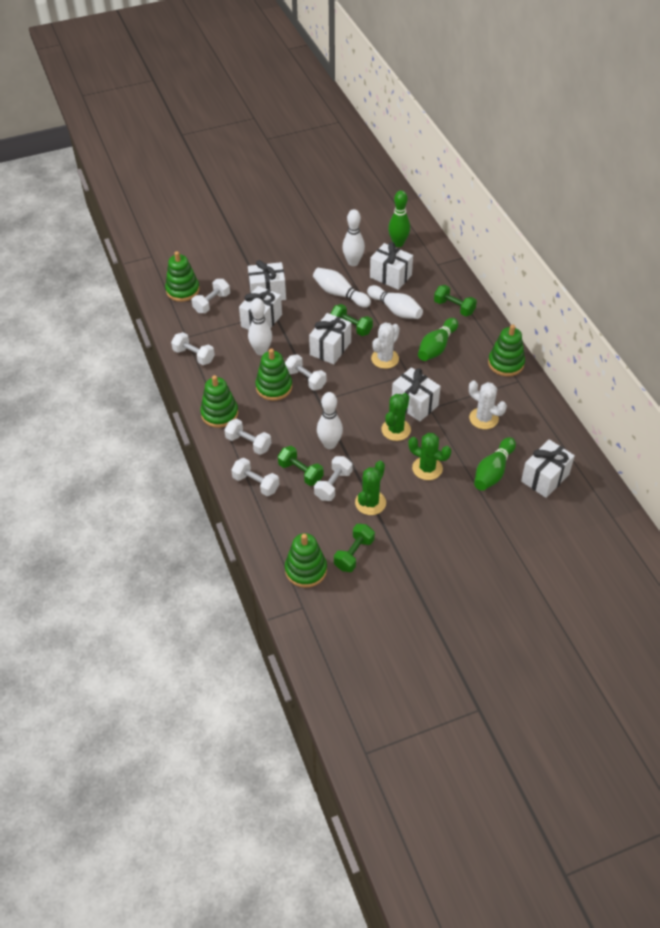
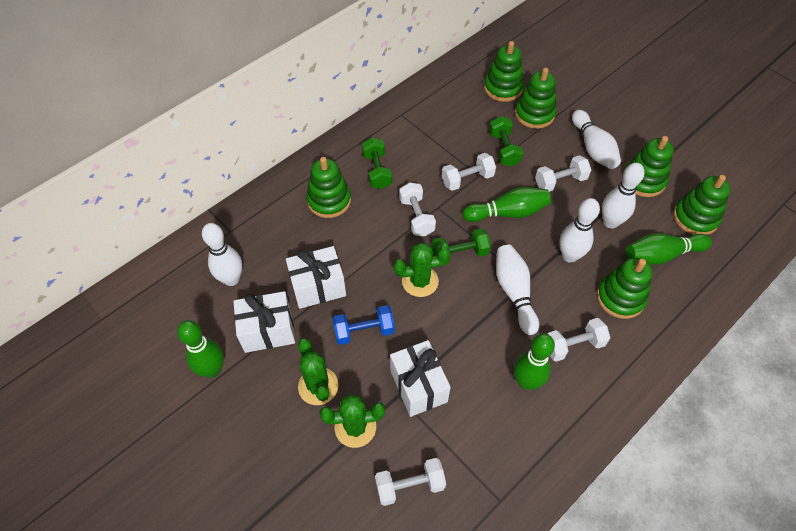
blue dumbbell: none = 0 -> [332,305,395,345] = 1
green bowling pin: [388,190,410,247] [418,318,458,361] [474,437,516,491] = 3 -> [177,320,224,378] [462,187,551,222] [514,333,555,390] [626,233,712,265] = 4
green dumbbell: [278,446,324,486] [330,304,373,336] [334,524,375,572] [434,285,477,316] = 4 -> [362,137,392,189] [432,228,491,266] [489,116,523,167] = 3
green stacking toy: [165,251,200,302] [200,375,238,428] [255,348,292,401] [285,533,327,588] [488,324,525,376] = 5 -> [306,157,351,218] [484,41,524,102] [515,67,556,129] [597,258,652,319] [622,136,673,197] [673,175,730,235] = 6
white cactus: [371,322,400,369] [469,380,507,429] = 2 -> none = 0
white dumbbell: [171,332,215,365] [192,279,230,313] [224,419,271,455] [231,458,279,496] [285,354,327,391] [314,456,352,501] = 6 -> [375,458,446,506] [399,182,436,236] [442,153,496,191] [535,155,591,192] [548,318,610,362] = 5
white gift: [239,286,282,330] [248,260,286,301] [309,313,351,365] [370,242,413,290] [392,367,441,422] [521,439,575,498] = 6 -> [233,291,295,353] [286,246,346,309] [390,340,451,417] = 3

